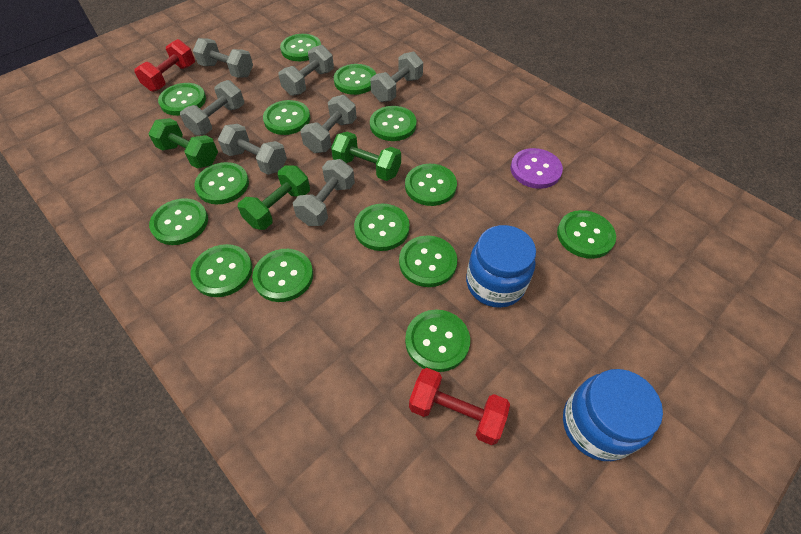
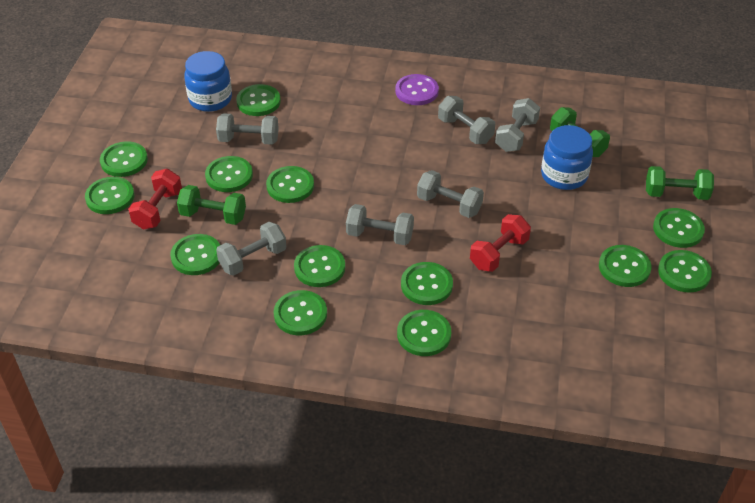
green button: [149,198,208,245] [158,83,206,116] [190,244,253,297] [194,162,249,204] [252,249,313,302] [263,100,310,135] [280,34,321,61] [334,64,376,95] [354,204,410,251] [370,106,416,141] [399,235,457,287] [405,164,457,206] [405,310,470,372] [557,210,616,259] = 14 -> [85,177,135,214] [100,141,148,177] [170,234,220,275] [205,156,253,192] [236,84,281,116] [266,166,314,203] [274,290,327,335] [294,245,345,287] [397,310,451,356] [401,262,453,305] [599,245,651,287] [653,208,705,248] [658,250,712,293] = 13
grey dumbbell: [180,80,244,136] [193,38,253,78] [218,124,287,175] [279,45,334,96] [293,159,355,226] [300,95,357,153] [371,51,423,102] = 7 -> [216,113,279,145] [216,222,286,276] [346,204,414,245] [417,170,484,218] [438,96,495,144] [495,98,540,152] = 6

